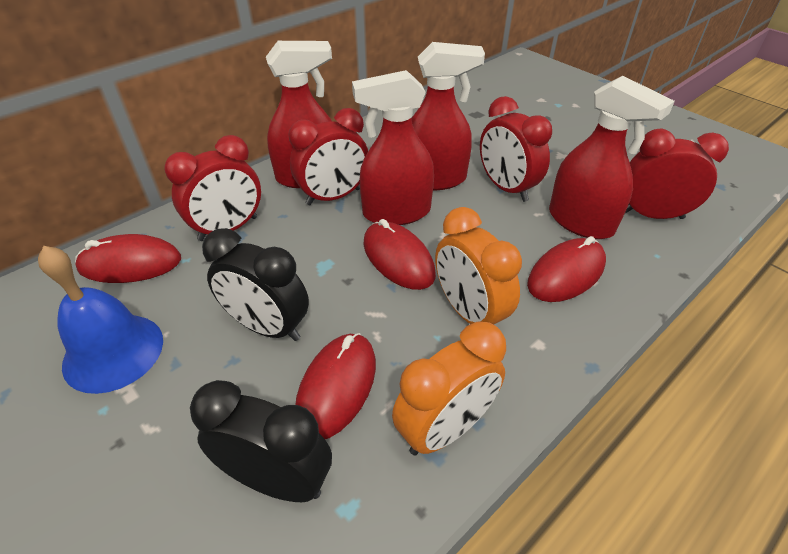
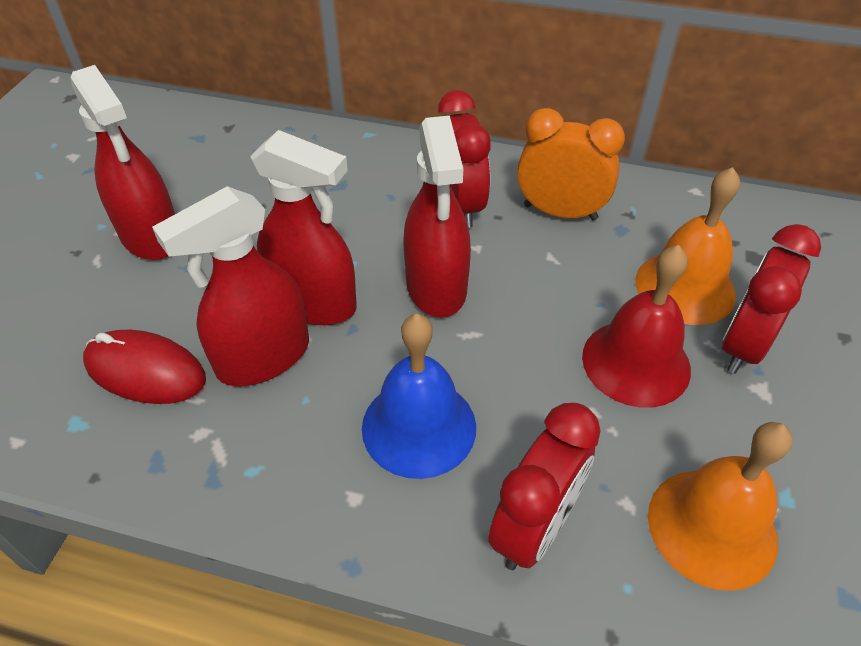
black clock: [190,380,332,502] [202,228,309,341] = 2 -> none = 0
orange bell: none = 0 -> [636,167,740,325] [648,422,793,591] = 2
orange clock: [392,321,506,456] [435,207,522,324] = 2 -> [517,108,625,221] = 1
red bell: none = 0 -> [582,245,691,408] = 1
red clock: [164,135,261,241] [289,108,368,205] [480,96,552,202] [625,129,729,219] = 4 -> [438,90,491,228] [488,403,601,570] [722,224,821,374] = 3
red mouse: [75,234,181,283] [295,333,376,439] [363,219,436,290] [527,236,606,302] = 4 -> [83,330,206,404] = 1

